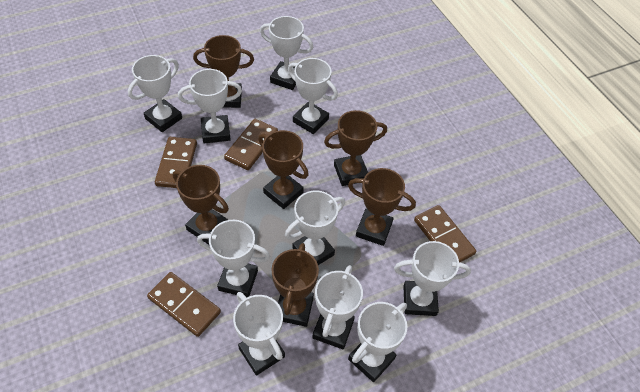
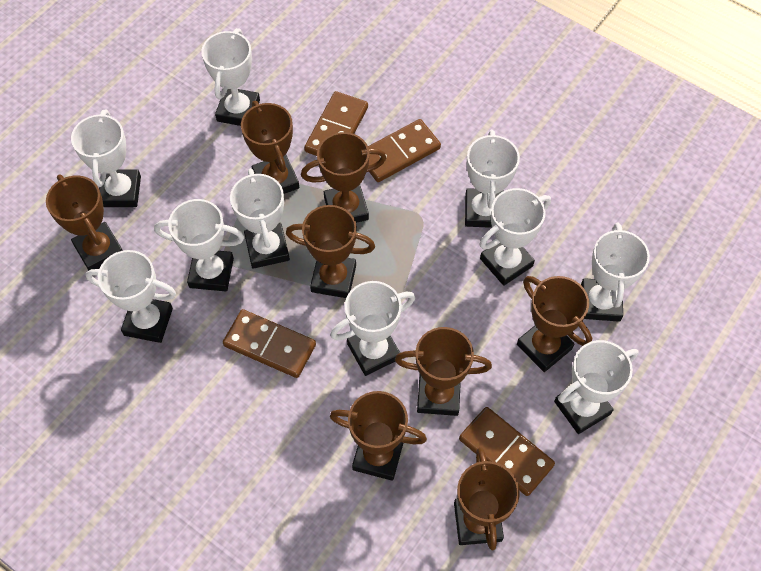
brown trophy: [173,165,229,245] [193,35,254,108] [258,130,309,209] [271,243,319,327] [324,110,387,186] [348,168,416,246] = 6 -> [46,174,123,271] [241,101,299,194] [286,205,375,298] [301,132,386,223] [330,391,427,481] [395,327,492,416] [454,447,520,550] [517,276,592,372] = 8

